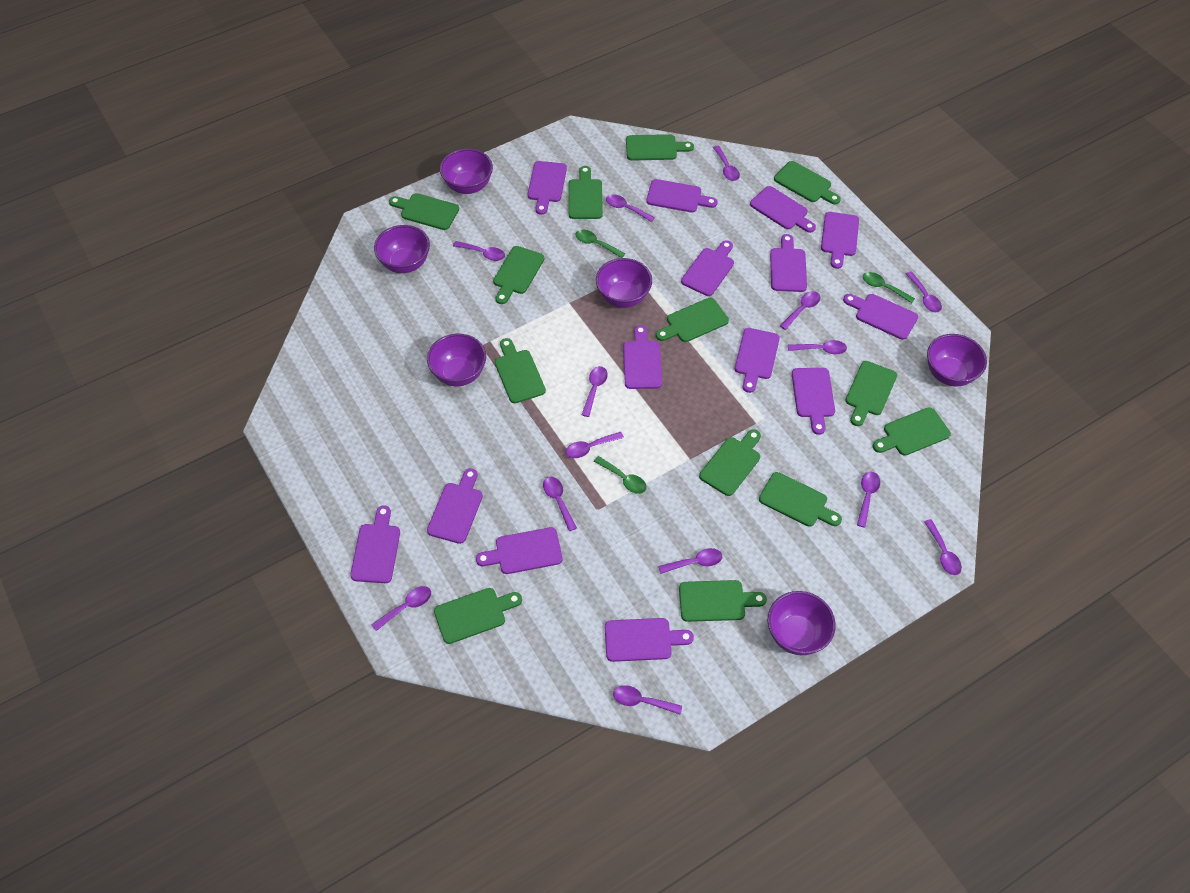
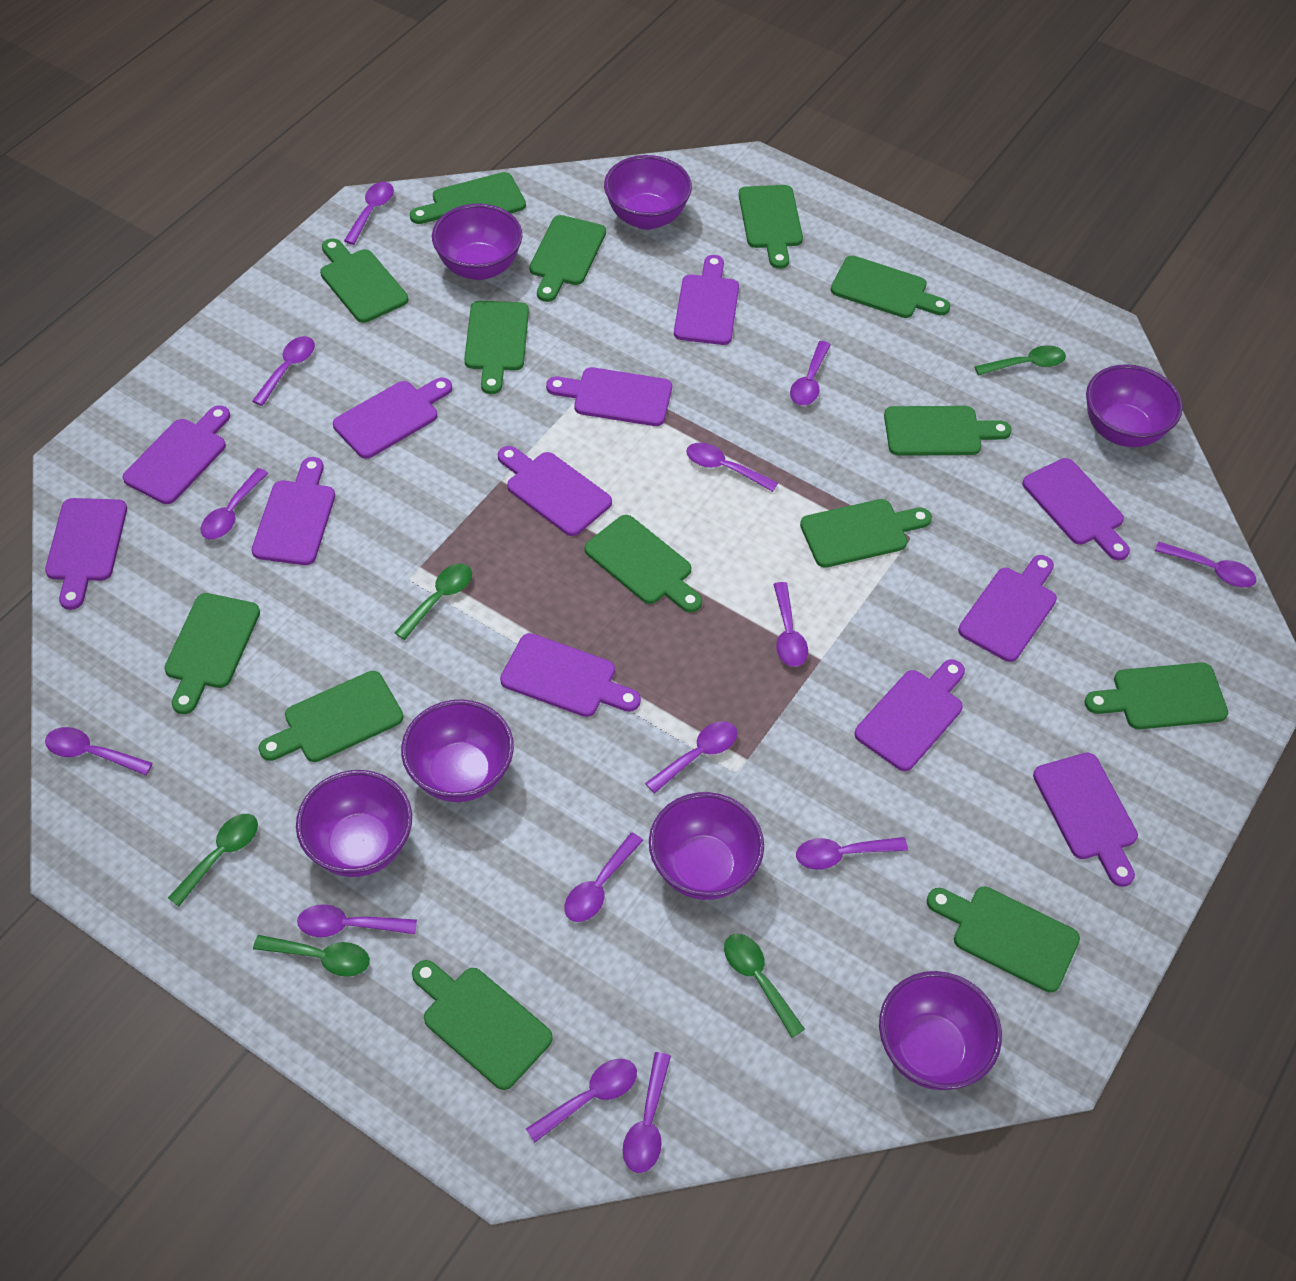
green cutting board: [389,193,459,230] [434,588,522,644] [493,246,544,304] [495,338,546,403] [569,166,603,219] [626,134,694,161] [656,298,729,342] [679,580,767,622] [699,429,761,496] [759,472,842,527] [774,161,841,205] [845,361,897,426] [873,407,951,456] = 13 -> [164,593,260,714] [258,671,403,762] [320,238,408,323] [410,172,526,224] [412,960,553,1090] [464,301,529,394] [529,215,606,302] [585,515,702,613] [739,185,803,269] [800,499,932,568] [831,256,950,318] [884,406,1011,456] [927,887,1080,993] [1084,662,1228,729] = 14
green spoon: [576,230,625,258] [594,456,647,494] [863,272,915,303] = 3 -> [168,814,258,906] [253,935,370,977] [394,564,472,640] [724,934,805,1038] [975,345,1066,376] = 5
purple bowl: [374,225,430,273] [427,334,486,386] [440,148,493,194] [596,258,652,308] [768,591,836,655] [927,334,987,386] = 6 -> [296,770,412,877] [401,699,514,802] [432,204,522,280] [604,155,692,230] [649,792,764,900] [879,971,1002,1090] [1086,364,1183,447] = 7
purple cutting board: [350,505,400,583] [427,468,483,544] [476,527,562,574] [528,161,567,215] [605,618,694,662] [623,325,662,389] [646,179,717,212] [681,240,734,296] [735,328,780,393] [750,186,816,233] [770,234,807,292] [792,368,835,435] [821,212,859,269] [843,294,918,340] = 14 -> [45,498,127,610] [122,405,230,504] [251,457,335,565] [333,377,452,459] [498,446,612,536] [500,633,641,717] [546,367,672,426] [674,255,739,345] [855,659,965,771] [958,555,1057,662] [1022,458,1130,561] [1033,753,1138,887] = 12

